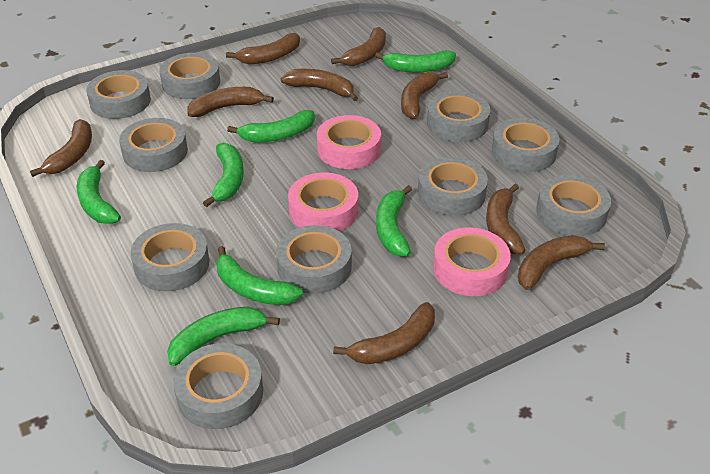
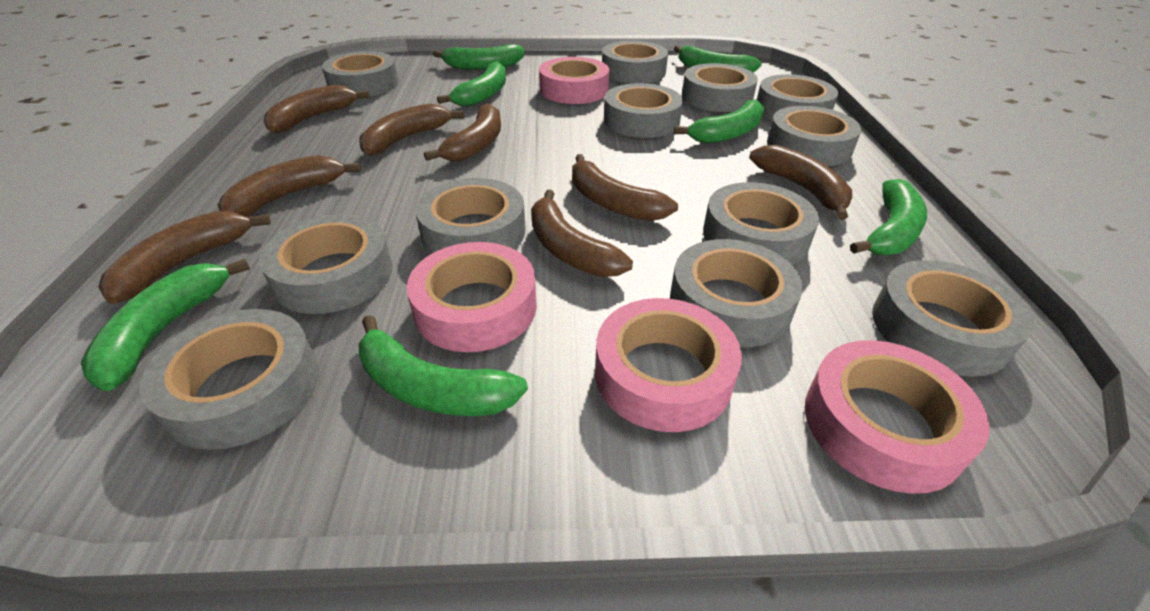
brown banana: [30,119,92,177] [187,87,274,117] [226,33,300,64] [281,69,358,101] [331,27,386,66] [333,302,435,364] [401,72,448,119] [486,184,525,254] [518,235,605,290] = 9 -> [98,211,271,304] [218,155,361,217] [263,85,370,134] [359,104,464,156] [424,103,501,161] [531,190,633,277] [572,154,678,221] [749,145,852,220] = 8
grey tape: [86,70,151,119] [119,118,188,172] [130,223,210,291] [159,53,220,99] [173,343,263,429] [276,225,352,294] [418,157,488,216] [427,91,490,142] [492,118,560,172] [536,175,611,236] = 10 -> [139,309,319,450] [259,214,392,314] [322,51,399,96] [416,178,526,254] [602,41,668,83] [604,83,683,138] [670,239,803,347] [682,63,758,112] [703,182,819,265] [757,74,838,120] [767,106,861,166] [872,260,1034,377] = 12
pink tape: [288,173,358,231] [317,115,381,169] [433,227,511,296] = 3 -> [407,242,537,352] [539,57,609,104] [595,298,742,432] [805,340,990,494] = 4

